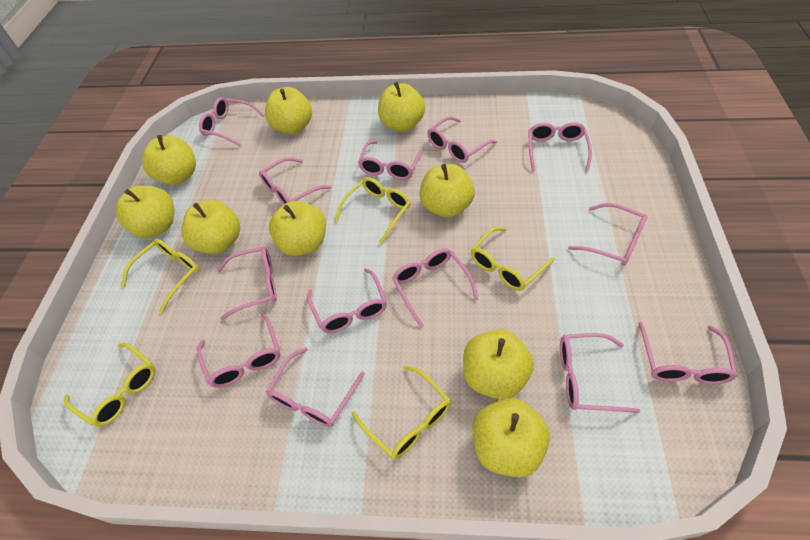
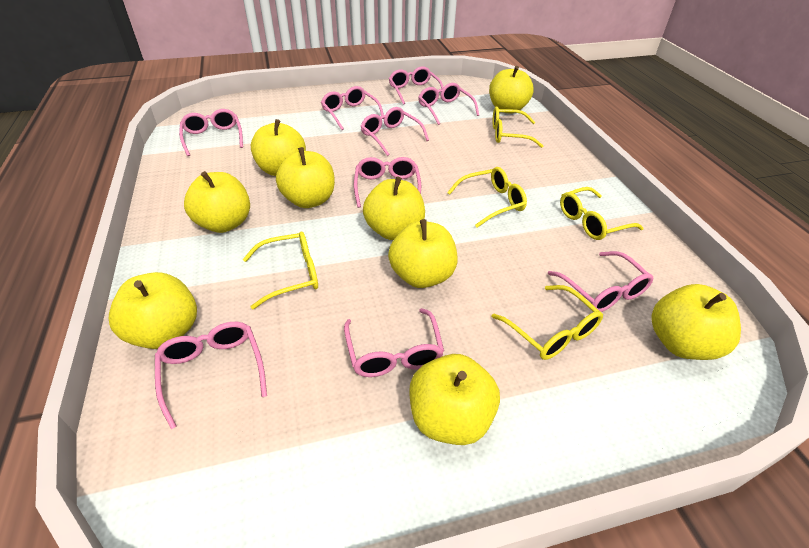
pink glasses: [197,313,280,388] [199,97,264,147] [217,247,277,320] [259,157,331,205] [266,347,365,427] [307,268,387,333] [358,141,424,180] [392,248,479,328] [427,116,497,163] [529,122,592,172] [560,333,640,413] [568,203,647,266] [638,322,737,385] = 13 -> [155,322,267,429] [179,109,243,156] [321,86,384,130] [344,308,444,377] [354,157,421,208] [361,107,429,156] [389,67,444,105] [418,83,479,125] [547,251,654,312] = 9

